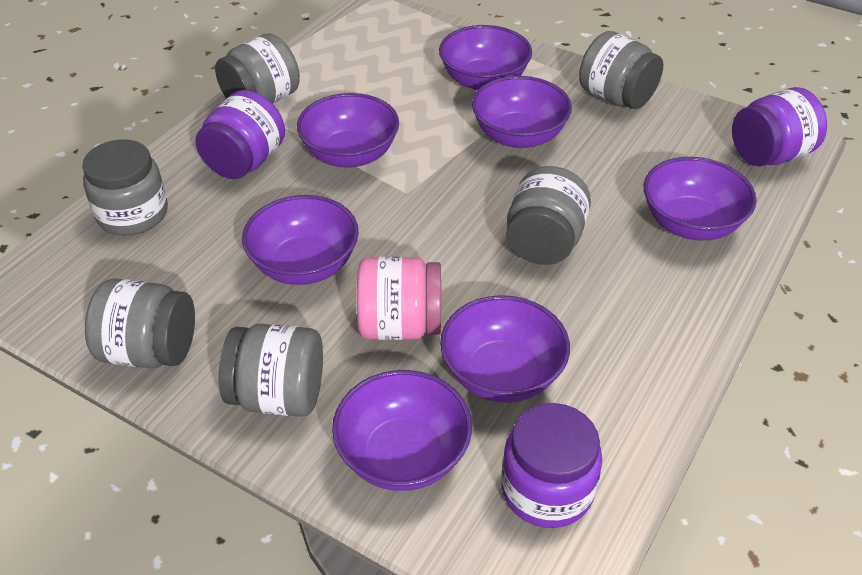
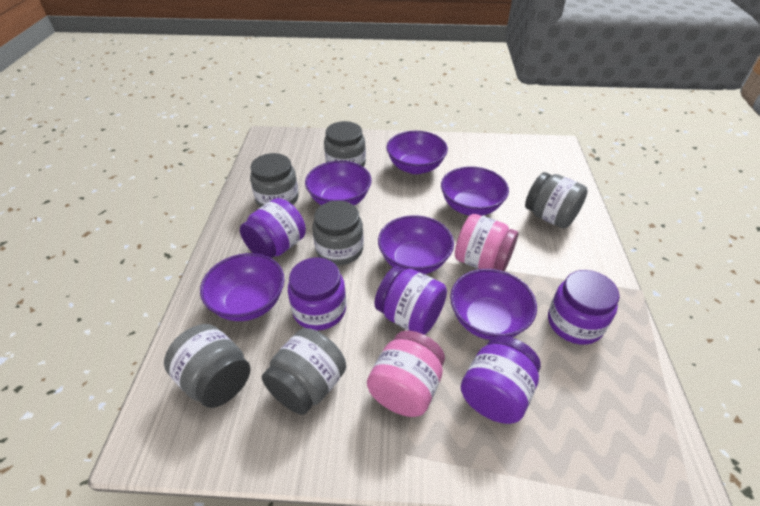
pink jar: [357,256,441,340] = 1 -> [367,331,445,417] [455,214,518,271] = 2
purple bowl: [242,195,359,285] [297,93,399,168] [332,370,472,491] [439,25,532,91] [440,295,570,403] [472,76,572,148] [644,157,757,241] = 7 -> [200,253,285,321] [305,161,372,205] [378,215,454,274] [386,131,448,174] [441,166,509,216] [450,269,537,340] = 6
purple jar: [195,90,285,179] [501,403,602,528] [732,87,827,166] = 3 -> [240,198,306,258] [288,258,346,330] [375,266,447,335] [461,336,541,424] [548,270,620,345] = 5

